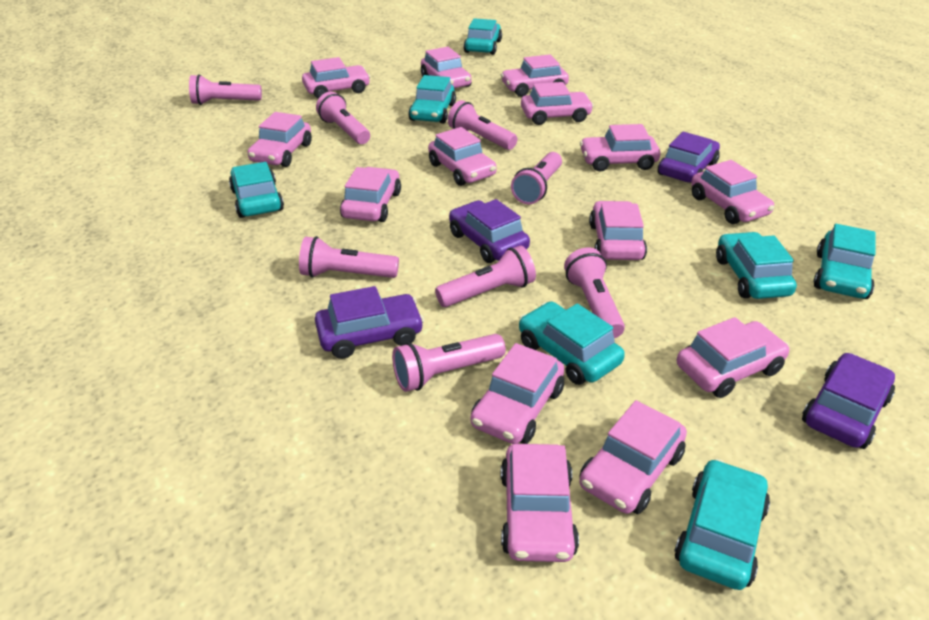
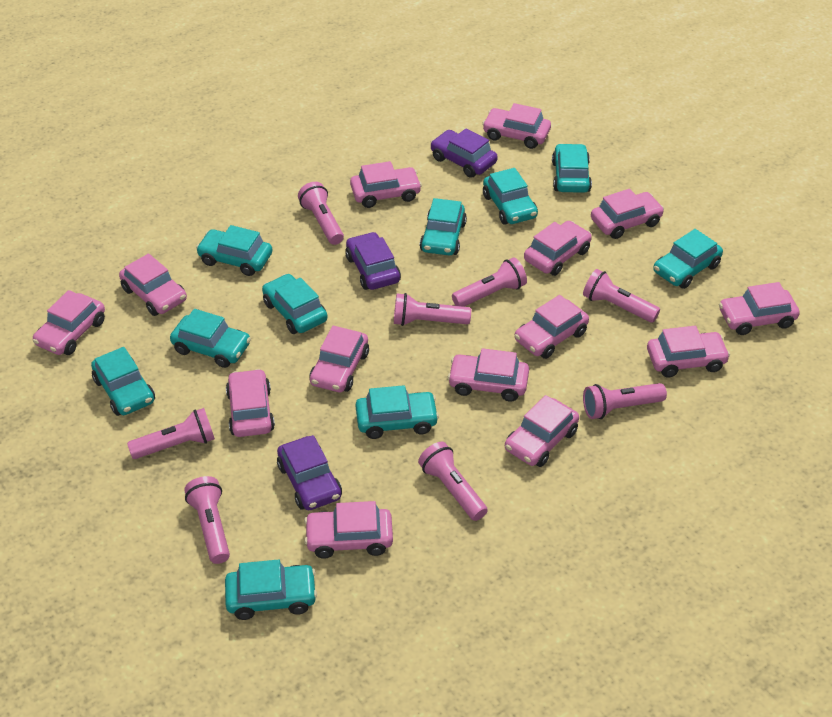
purple car: [315,286,424,359] [449,199,530,263] [658,132,720,182] [802,353,895,449] = 4 -> [277,435,342,510] [345,232,401,290] [430,129,498,178] = 3
turquoise car: [229,162,284,218] [408,75,456,124] [464,18,502,55] [519,301,625,385] [674,459,770,590] [716,232,797,299] [814,224,876,299] = 7 -> [91,347,155,416] [170,309,251,368] [196,225,272,276] [225,559,317,620] [262,274,327,334] [356,385,439,439] [420,198,467,255] [483,168,538,225] [552,143,592,193] [653,229,723,289] = 10

